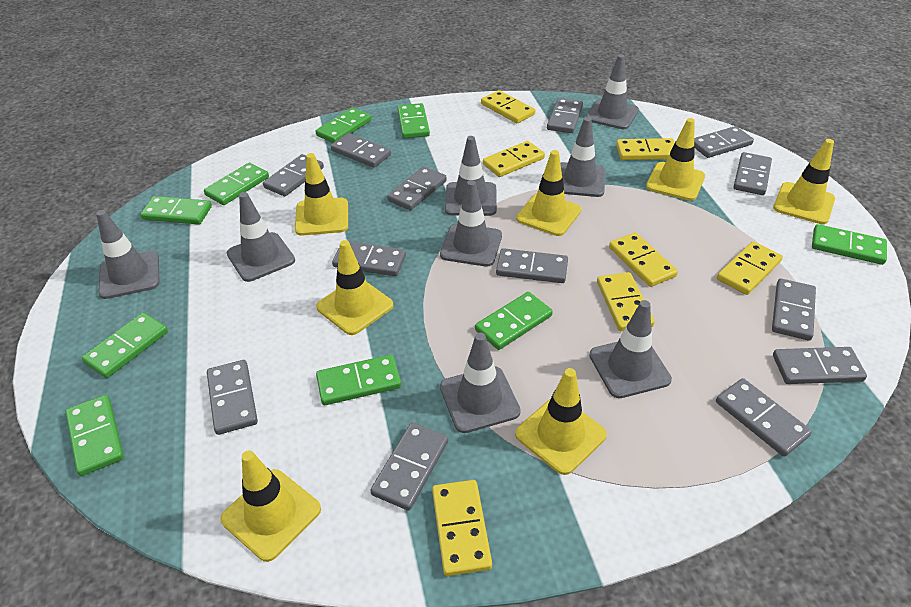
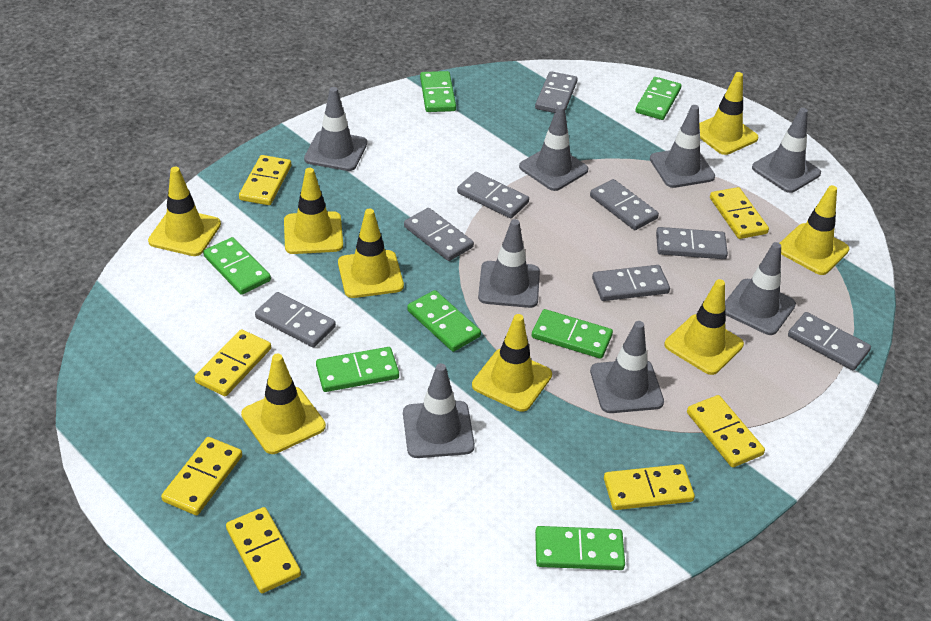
green domino: [65,395,124,476] [82,312,168,378] [140,196,212,225] [204,163,269,205] [316,108,371,143] [316,355,401,405] [397,103,430,139] [475,292,553,350] [812,224,887,265] = 9 -> [203,237,271,295] [316,347,399,392] [407,290,481,352] [420,71,456,112] [532,309,613,359] [535,526,625,570] [635,77,681,120] = 7
grey domino: [207,360,258,435] [263,154,324,196] [331,133,391,168] [332,241,406,276] [370,423,448,511] [387,166,447,210] [496,248,568,283] [547,98,583,133] [694,126,754,158] [716,378,812,457] [733,152,772,195] [772,278,816,341] [773,347,867,384] = 13 -> [255,292,336,347] [404,208,474,261] [457,172,529,218] [535,71,577,113] [590,179,659,230] [592,265,670,301] [656,227,728,259] [788,312,871,370] = 8
yellow traffic cone: [220,450,321,562] [295,153,348,236] [316,240,393,335] [515,368,607,475] [516,150,581,236] [646,118,705,201] [773,139,835,224] = 7 -> [148,167,221,256] [241,354,326,454] [284,168,343,254] [338,209,404,298] [472,314,552,412] [664,279,744,375] [699,72,759,155] [780,185,849,275] = 8

